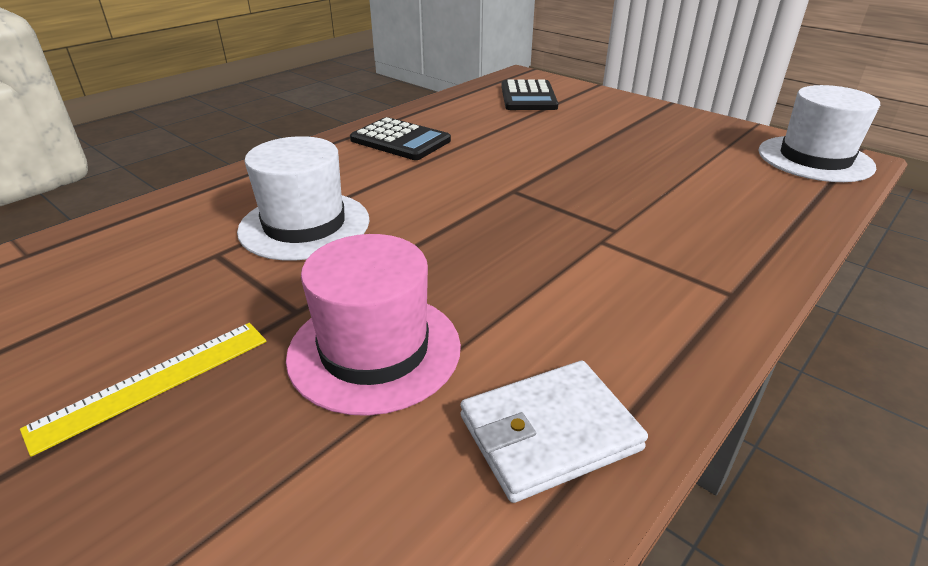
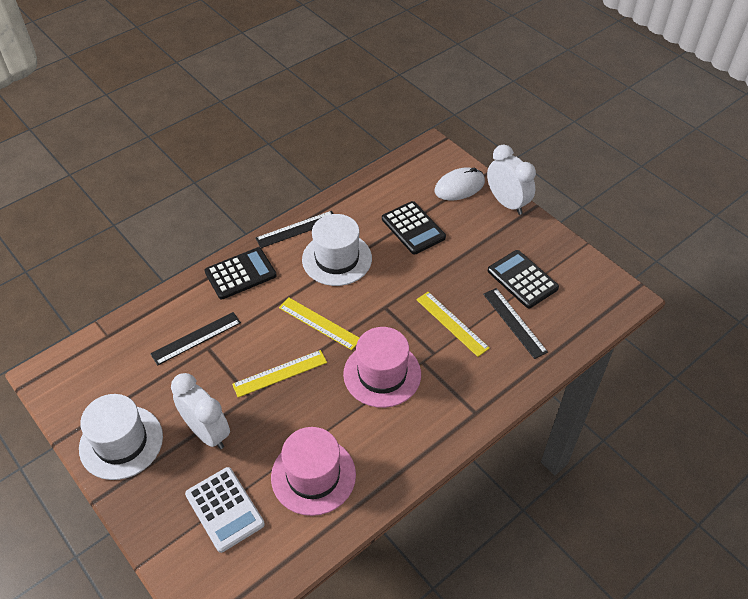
black calculator: [350,117,451,160] [501,79,558,110] = 2 -> [204,247,277,299] [382,201,446,254] [488,250,559,308] = 3
black ruler: none = 0 -> [150,312,241,366] [255,211,334,248] [483,288,548,359] = 3
pink hat: [286,234,461,416] = 1 -> [271,427,356,516] [343,327,421,408] = 2
white calculator: none = 0 -> [185,467,265,553] = 1
white clock: none = 0 -> [171,373,230,449] [487,145,536,215] = 2
white mouse: none = 0 -> [434,167,485,201] = 1
white wallet: [460,361,648,503] = 1 -> none = 0
yellow ruler: [20,323,267,457] = 1 -> [232,350,327,397] [279,298,359,350] [416,292,490,357] = 3

